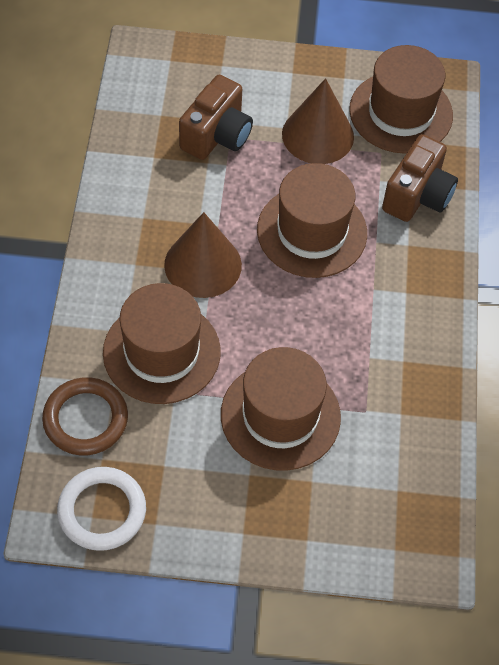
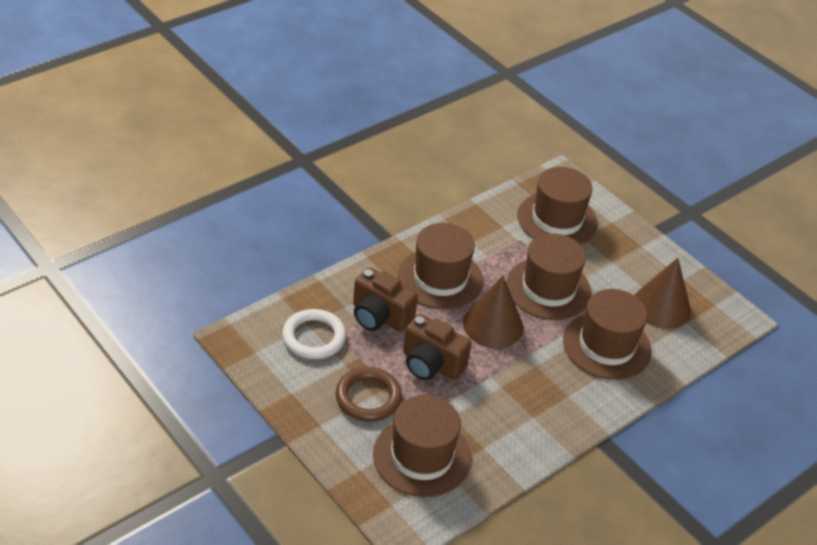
brown hat: [103,283,221,404] [221,347,341,471] [257,163,367,278] [349,45,453,154] = 4 -> [373,395,471,497] [398,223,483,310] [507,233,592,320] [517,167,598,245] [563,289,652,380] = 5

